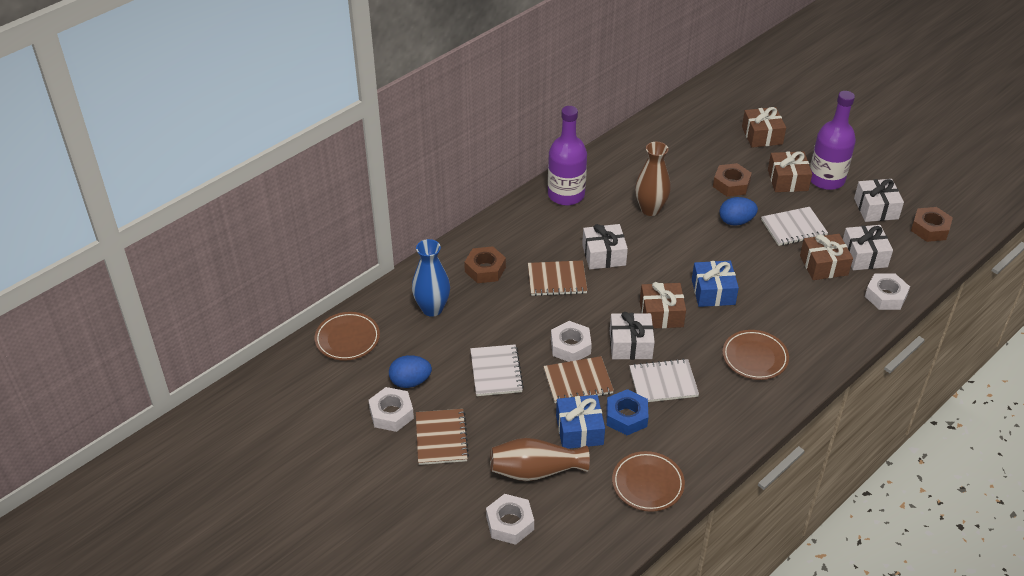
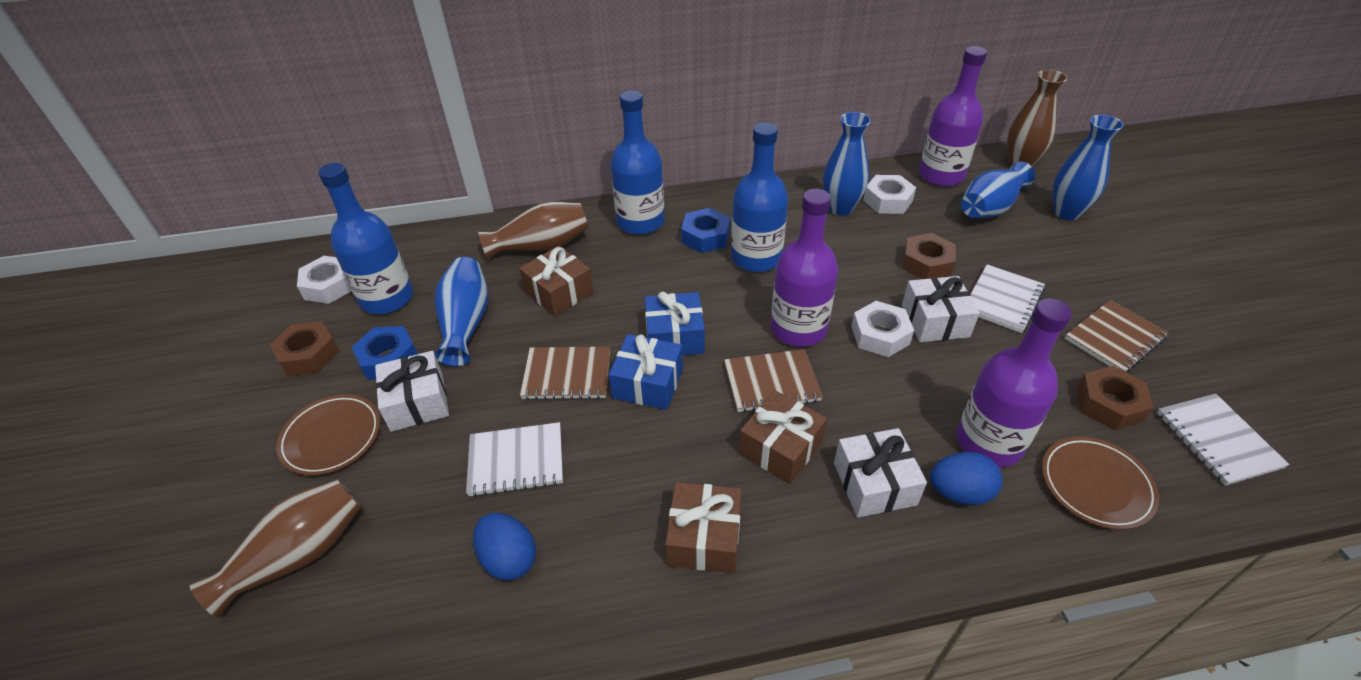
blue bottle: none = 0 -> [318,163,413,314] [611,91,665,235] [731,122,788,272] = 3
blue nut: [607,389,648,435] = 1 -> [352,326,417,380] [681,208,730,253] = 2
blue vase: [412,239,450,317] = 1 -> [435,257,488,367] [823,112,871,216] [961,162,1035,218] [1053,115,1124,220] = 4
brown gift: [640,282,686,328] [742,107,786,148] [768,151,812,192] [800,234,853,280] = 4 -> [519,246,594,316] [665,482,742,573] [739,390,827,484] = 3
brown plate: [315,312,380,361] [612,451,685,512] [722,330,789,380] = 3 -> [276,394,380,476] [1042,436,1159,530] = 2
brown vase: [490,438,590,481] [635,142,671,216] = 2 -> [190,479,361,617] [478,202,588,260] [1007,70,1068,166] = 3
purple bottle: [548,106,587,205] [810,91,856,190] = 2 -> [771,189,838,347] [919,46,987,186] [956,298,1072,467] = 3
white gift: [582,224,628,269] [610,312,655,360] [843,225,893,270] [854,179,904,222] = 4 -> [375,351,449,432] [834,428,927,518] [902,276,980,342] = 3
white nut: [368,387,414,432] [486,494,534,545] [551,321,592,362] [865,274,910,310] = 4 -> [297,256,352,304] [851,301,914,357] [863,175,916,214] = 3

